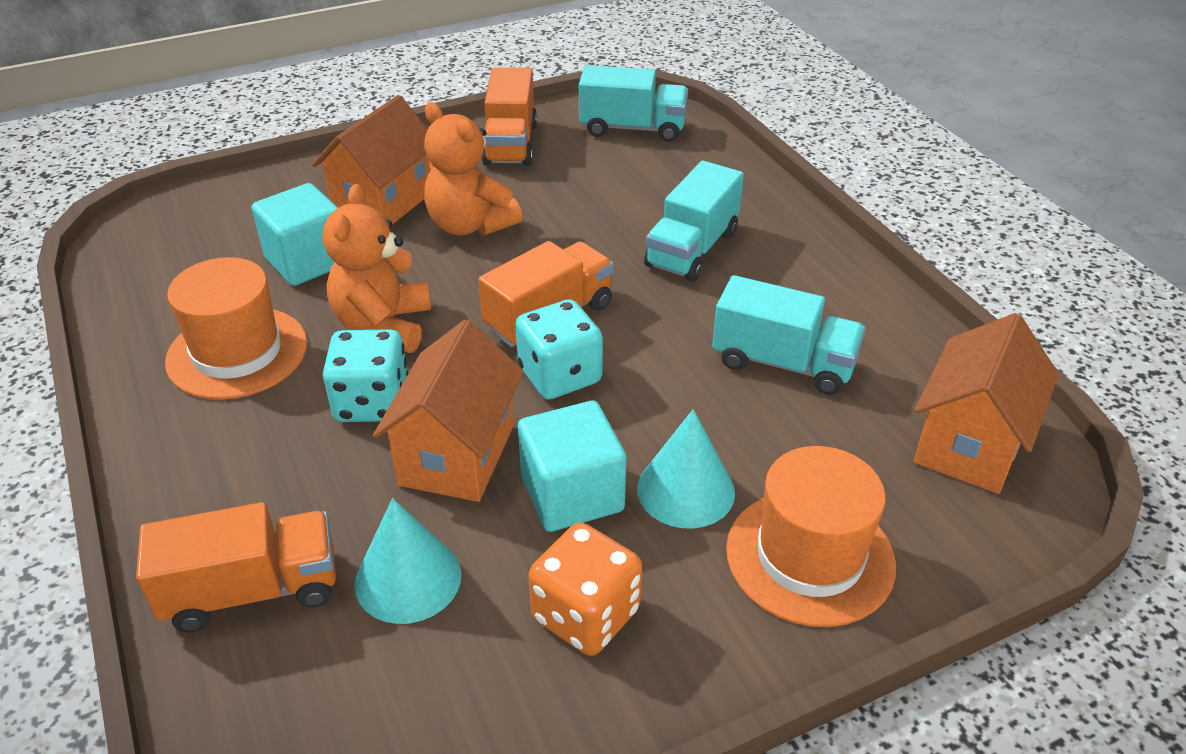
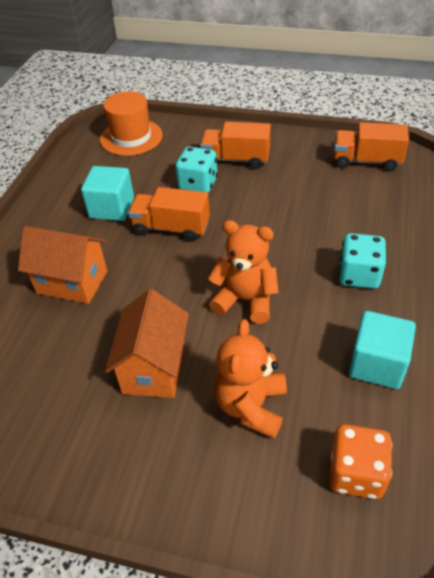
orange hat: [165,257,307,400] [726,446,896,627] = 2 -> [100,91,163,156] = 1
orange house: [312,95,431,224] [373,319,524,502] [914,313,1059,494] = 3 -> [18,226,107,304] [105,289,189,398] = 2
turquoise cone: [355,498,461,624] [637,409,735,529] = 2 -> none = 0
turquoise truck: [579,65,688,142] [644,161,744,281] [712,275,866,395] = 3 -> none = 0

